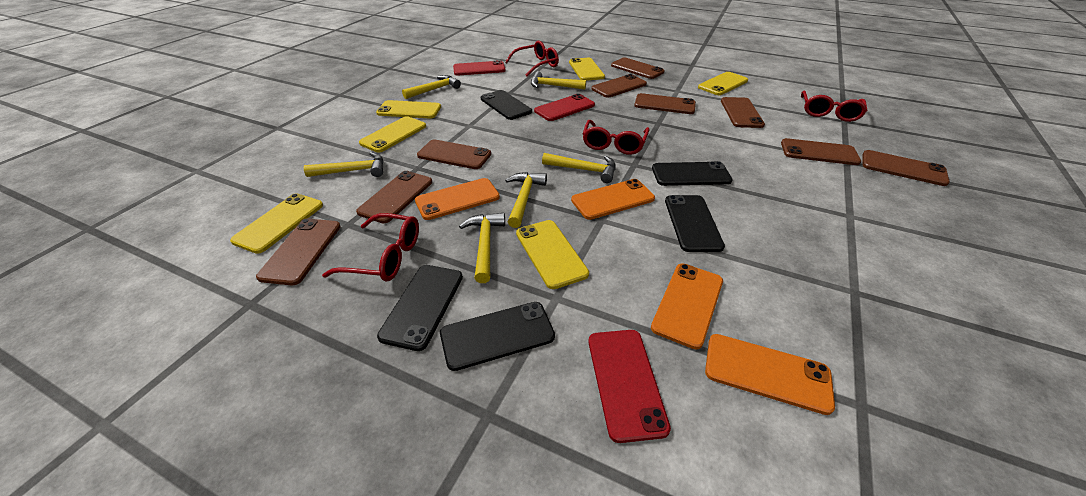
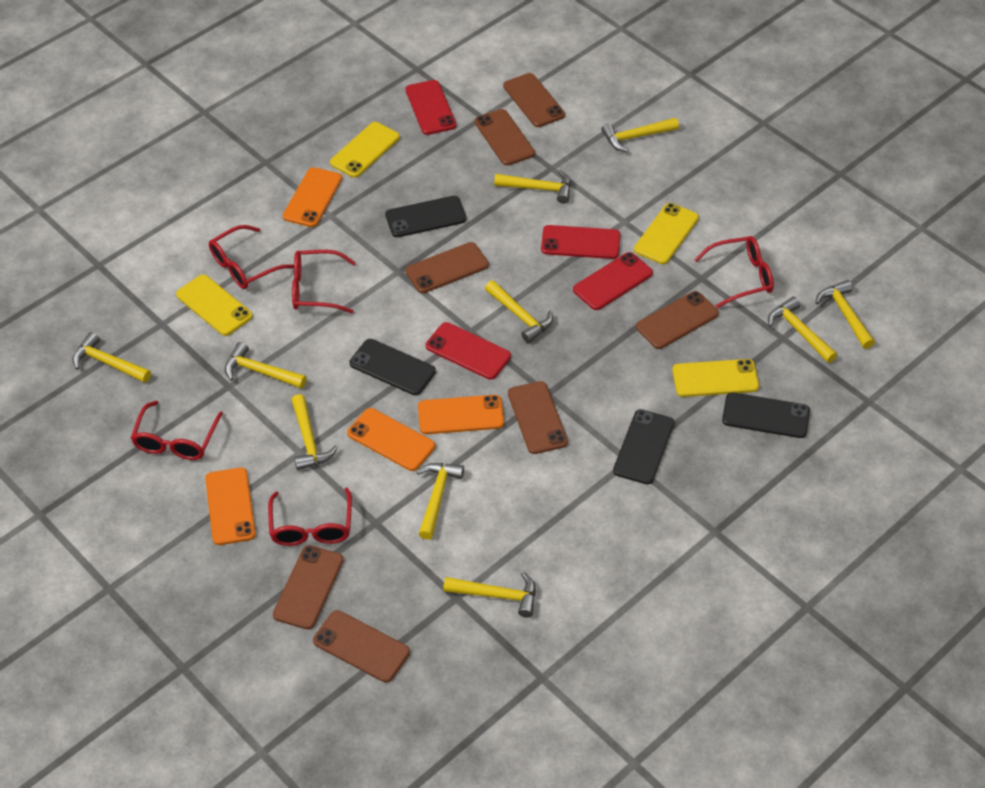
black phone: [377,265,463,351] [440,302,555,371] [481,90,532,120] [652,161,733,186] [665,195,725,252] = 5 -> [349,339,436,395] [385,196,466,237] [613,409,674,484] [722,392,810,438] = 4
brown phone: [256,218,341,285] [356,171,432,223] [417,139,491,169] [591,74,647,98] [611,57,665,79] [634,93,696,114] [721,97,765,128] [781,138,861,165] [863,150,950,186] = 9 -> [273,545,344,629] [313,610,410,683] [405,242,489,293] [474,109,535,166] [503,73,565,127] [508,381,568,454] [636,291,719,349] = 7
red glasses: [322,213,419,281] [505,41,559,77] [583,120,650,155] [801,91,867,122] = 4 -> [131,401,223,460] [209,225,294,289] [268,488,352,546] [292,250,356,313] [694,236,774,308] = 5
red phone: [453,60,506,76] [534,94,595,121] [588,330,671,443] = 3 -> [405,80,456,135] [426,322,511,380] [541,225,620,259] [573,252,653,310] = 4
yellow hammer: [304,152,384,177] [402,75,461,99] [459,213,505,283] [505,172,547,228] [531,71,586,90] [542,153,616,183] = 6 -> [72,332,151,383] [225,342,307,389] [291,394,338,470] [417,463,464,540] [443,571,536,618] [485,280,553,343] [494,170,571,204] [601,118,679,152] [768,297,837,363] [815,280,875,349] = 10
yellow phone: [230,193,323,254] [359,116,426,153] [376,100,441,119] [516,220,589,289] [569,58,605,81] [698,72,748,95] = 6 -> [176,274,253,336] [330,122,400,178] [634,203,699,264] [672,359,759,397] = 4

